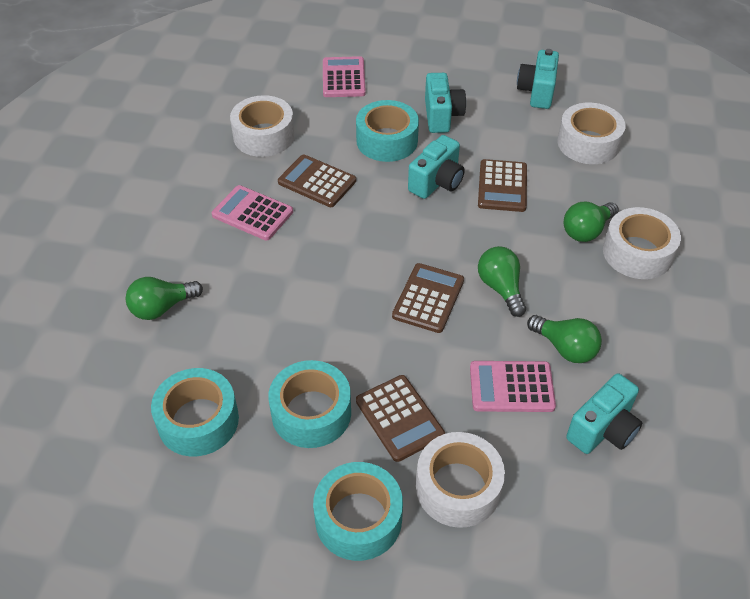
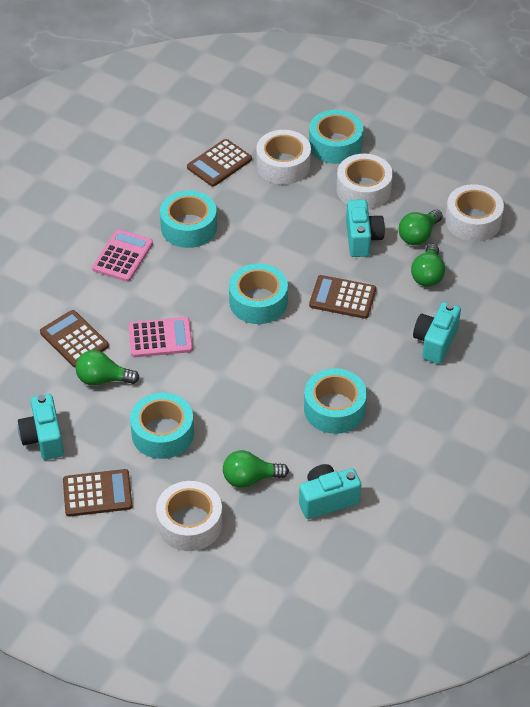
pink calculator: [212,185,293,241] [323,56,366,97] [470,361,556,412] = 3 -> [92,229,153,282] [128,317,193,357] = 2
turquoise tape: [151,368,239,456] [268,360,351,448] [313,462,403,561] [356,100,419,162] = 4 -> [130,393,194,459] [160,190,217,248] [229,263,288,324] [304,368,367,434] [309,110,363,164] = 5

